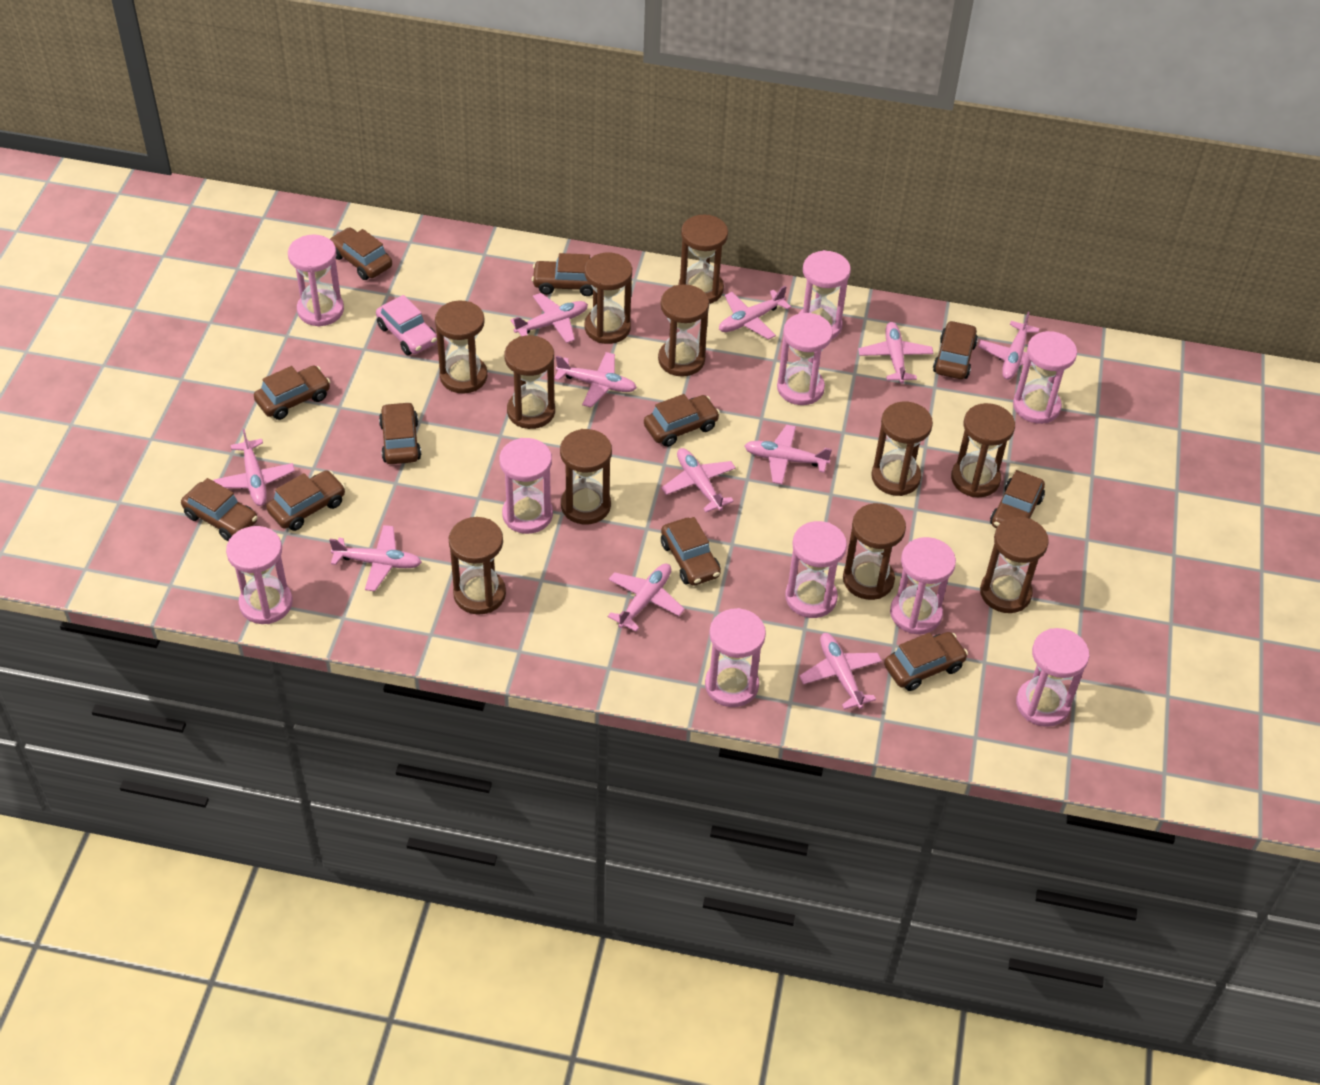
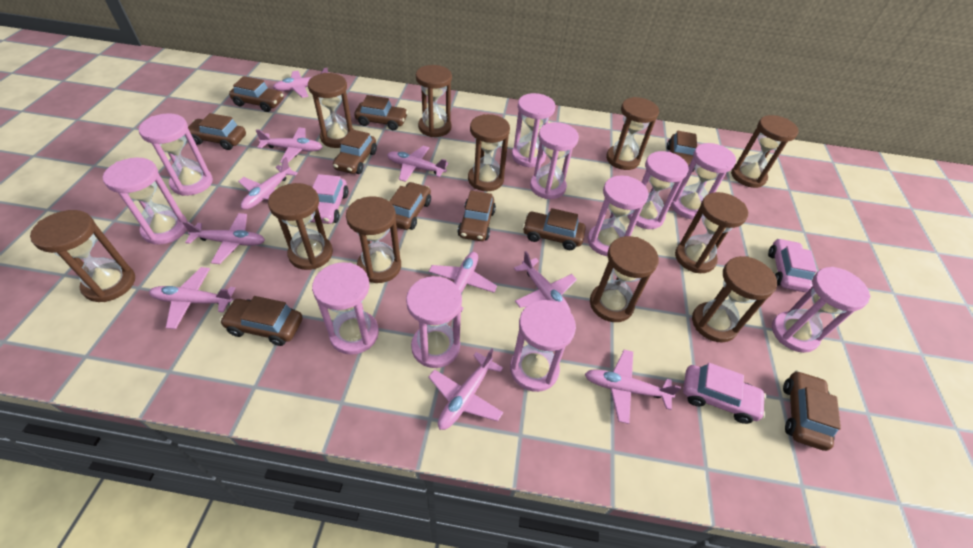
brown car: [181,478,258,541] [254,366,330,420] [266,470,345,531] [329,227,392,280] [379,402,421,464] [532,253,593,296] [644,394,720,447] [661,517,721,586] [884,632,968,691] [933,321,978,379] [990,470,1045,528] = 11 -> [188,113,246,150] [220,296,303,346] [229,76,284,112] [333,129,377,174] [354,95,408,130] [389,182,431,230] [458,191,496,241] [523,208,586,250] [667,131,697,171] [783,370,841,451] = 10
pink car: [376,295,437,355] = 1 -> [311,174,349,224] [683,363,766,424] [768,238,817,292] = 3
pink hourglass: [226,526,293,624] [288,235,344,327] [499,438,553,534] [705,608,766,707] [777,313,833,405] [785,521,847,618] [798,250,851,339] [890,537,956,634] [1013,331,1077,424] [1016,628,1089,727] = 10 -> [103,158,188,245] [139,113,213,196] [312,262,379,355] [406,276,462,368] [510,300,576,392] [512,93,555,168] [530,122,579,199] [588,176,649,256] [627,151,689,229] [671,143,736,219] [772,267,870,353] = 11
pink plane: [213,429,295,506] [329,525,422,591] [510,293,588,343] [554,352,637,407] [608,564,685,632] [661,448,736,512] [719,285,791,340] [744,425,832,484] [799,633,882,709] [858,322,933,384] [978,312,1040,380] = 11 -> [149,267,236,329] [182,213,265,264] [238,157,298,210] [256,127,323,163] [273,68,328,98] [387,146,448,182] [428,349,503,430] [429,252,497,312] [514,251,577,312] [585,350,681,424] = 10

